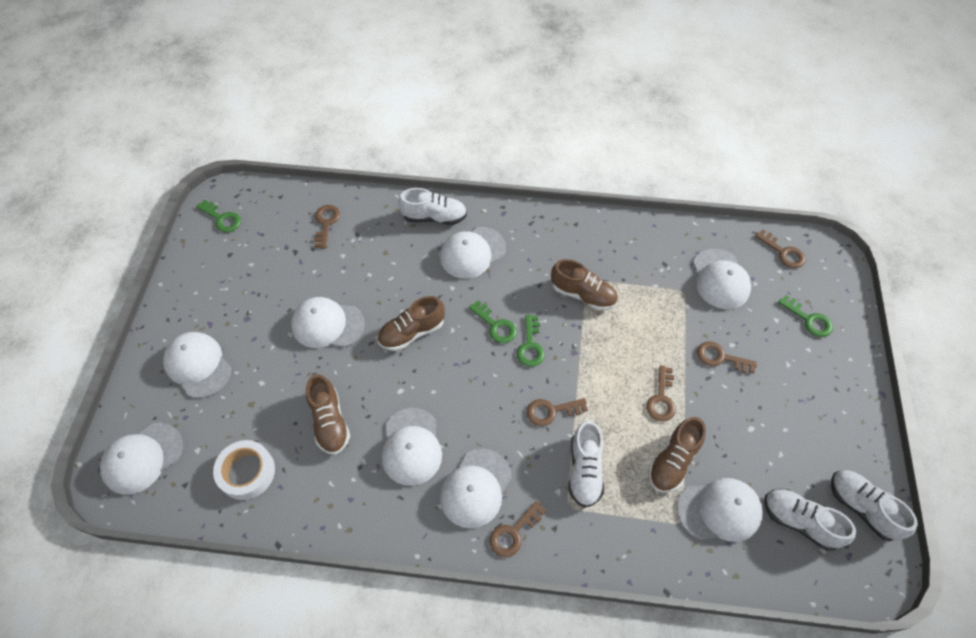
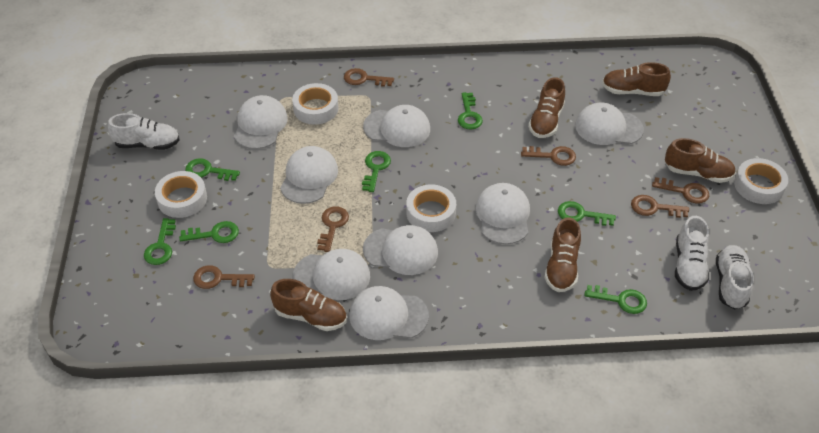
brown shoe: [306,374,350,455] [377,296,445,351] [551,259,618,311] [648,417,706,493] = 4 -> [270,279,347,331] [528,77,565,138] [544,218,581,292] [602,62,671,96] [665,138,736,183] = 5
green key: [196,199,241,232] [469,300,517,343] [517,315,545,367] [778,295,833,337] = 4 -> [144,218,176,265] [179,221,239,243] [185,158,240,181] [362,151,391,192] [458,92,483,129] [558,201,616,226] [584,285,647,314] = 7
white shoe: [398,188,467,225] [568,421,604,508] [764,489,856,551] [831,470,918,541] = 4 -> [108,113,180,150] [675,216,709,291] [716,245,754,309] = 3
white tape: [213,440,275,500] = 1 -> [155,171,207,218] [292,83,339,125] [406,184,456,232] [734,158,788,204] = 4

